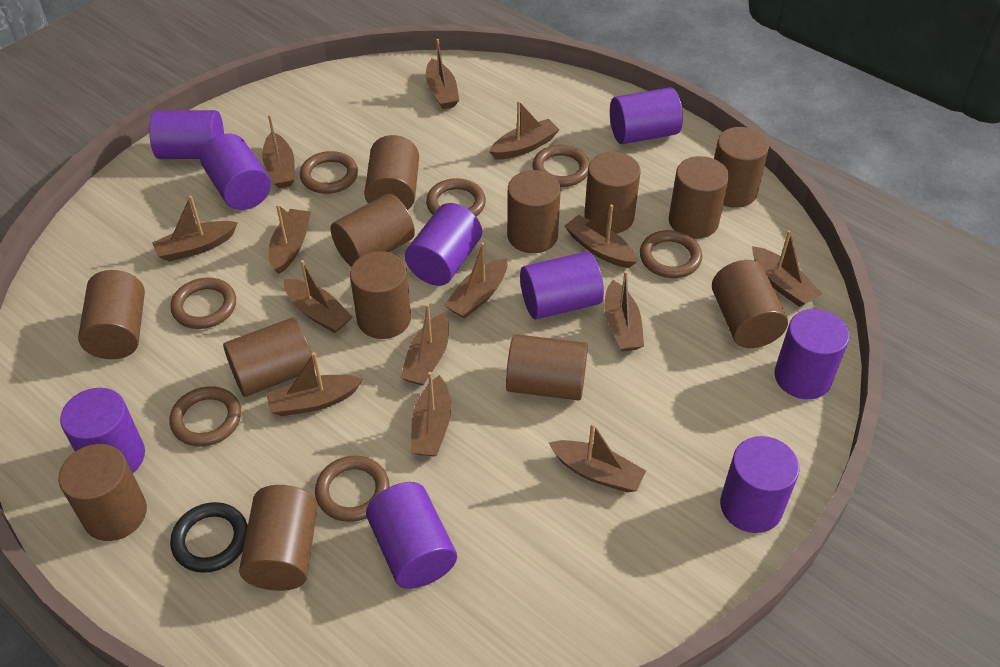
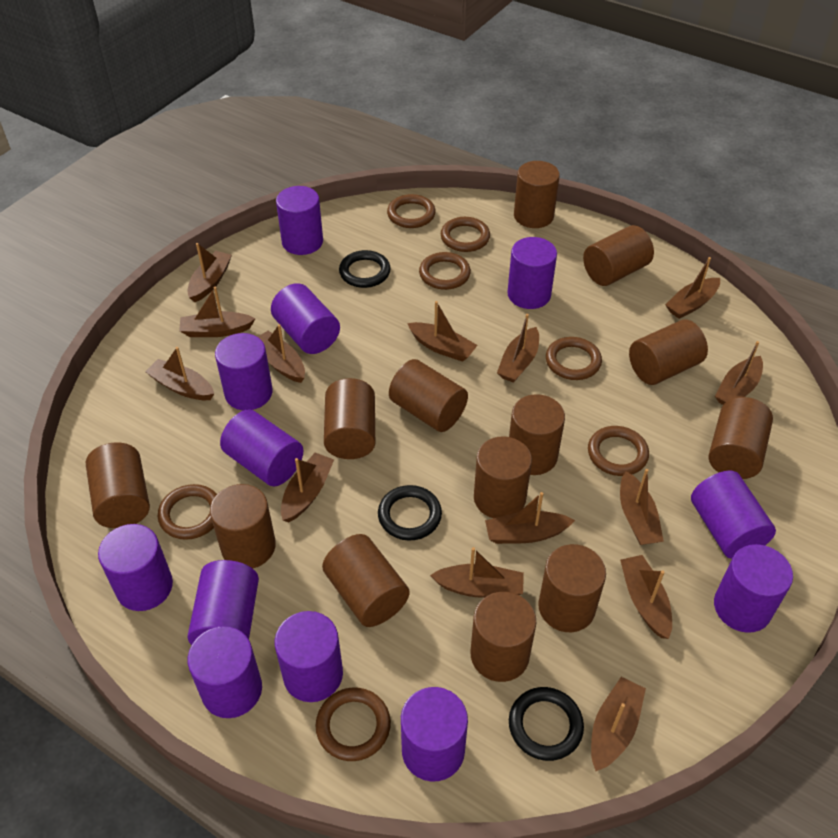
black ring: [170,502,248,573] = 1 -> [339,250,391,288] [378,485,442,541] [509,687,584,761] = 3
purple cylinder: [60,388,145,473] [149,110,224,159] [200,133,271,210] [366,482,457,589] [405,203,482,286] [520,251,604,319] [610,87,683,144] [720,436,799,533] [774,309,849,399] = 9 -> [98,524,173,611] [188,560,259,645] [188,626,262,718] [215,333,273,410] [220,409,303,487] [271,283,340,354] [275,611,343,702] [276,186,323,255] [401,687,468,782] [508,237,557,309] [691,471,776,559] [714,544,793,633] = 12

